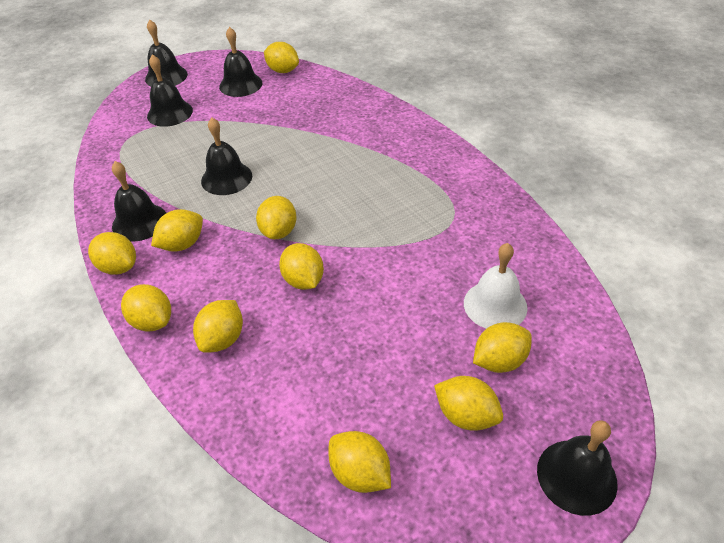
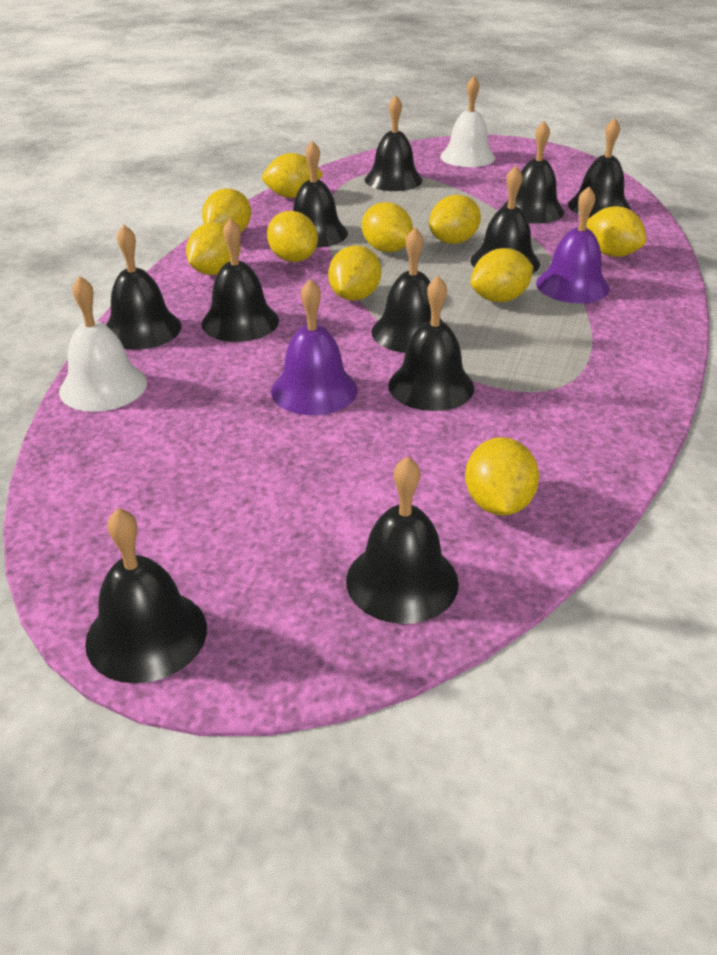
black bell: [112,161,166,242] [145,20,188,86] [147,54,193,127] [201,118,252,195] [219,27,262,97] [537,420,618,516] = 6 -> [85,508,207,683] [106,225,181,350] [202,218,279,342] [293,141,348,248] [346,456,459,624] [365,95,423,191] [371,227,443,353] [388,276,474,411] [470,166,540,274] [503,121,564,224] [568,118,631,218] = 11
purple bell: none = 0 -> [271,279,358,415] [536,186,610,303] = 2
white bell: [464,243,528,329] = 1 -> [59,276,147,412] [440,76,495,167] = 2

